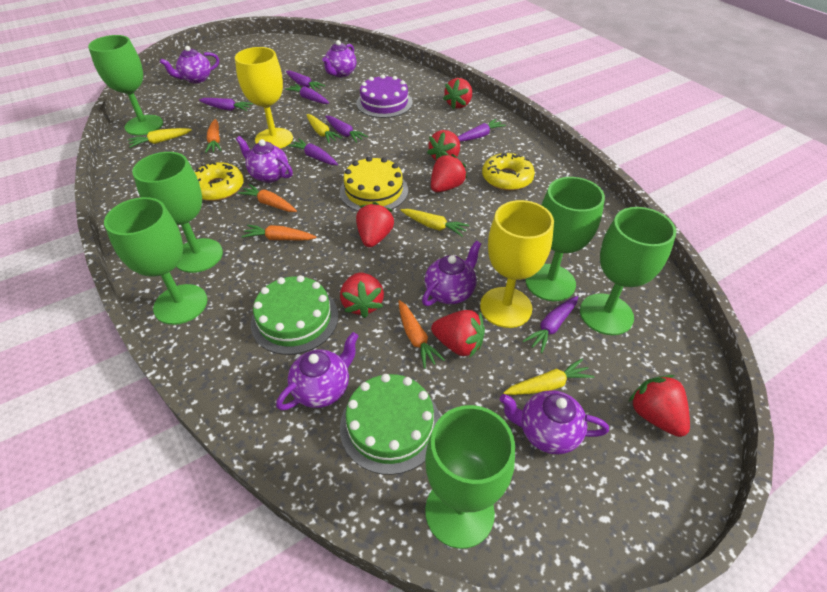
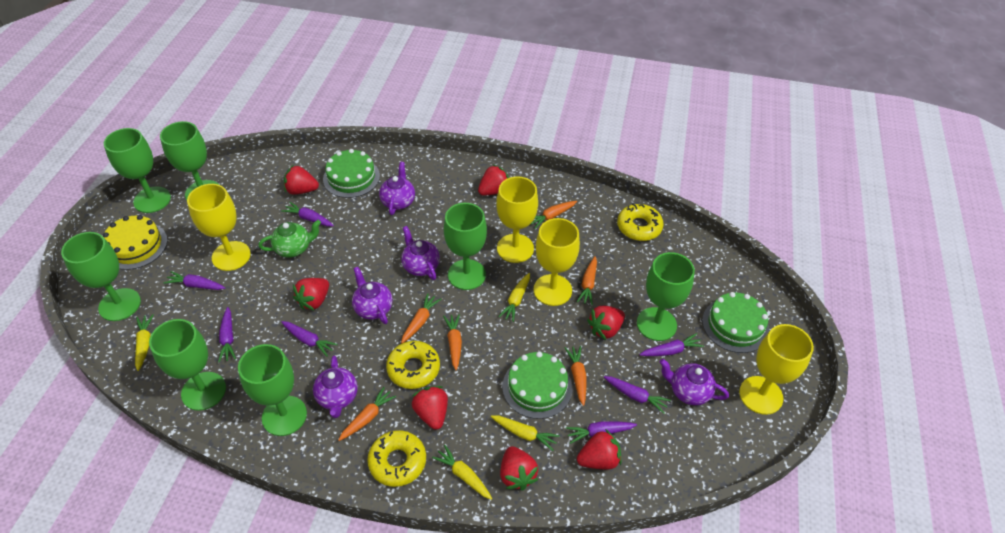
green cake: [251,275,339,355] [340,374,440,475] = 2 -> [323,149,380,198] [502,352,572,419] [702,292,769,353] = 3
green goblet: [88,35,163,135] [104,197,207,325] [132,152,223,273] [425,405,515,549] [525,177,605,301] [580,207,676,335] = 6 -> [61,232,141,321] [104,128,171,213] [149,319,226,411] [160,121,219,200] [238,344,307,436] [444,203,487,290] [637,252,695,341] = 7
green teapot: none = 0 -> [258,220,321,257] = 1
orange carrot: [205,119,222,153] [238,184,297,212] [241,225,316,240] [399,300,445,369] = 4 -> [338,387,396,441] [401,293,441,344] [443,314,462,370] [531,201,577,229] [565,346,586,406] [577,256,597,305] = 6
purple cake: [356,74,413,118] = 1 -> none = 0
purple teapot: [160,46,219,83] [236,136,293,183] [276,332,359,410] [322,40,356,77] [422,241,481,306] [500,390,609,455] = 6 -> [313,355,358,418] [352,267,393,324] [379,162,415,215] [401,226,440,280] [659,359,729,405] = 5
yellow donut: [194,162,244,201] [482,153,535,191] = 2 -> [367,430,426,487] [386,341,440,389] [617,204,664,241] = 3
yellow goblet: [235,47,293,149] [480,200,554,328] = 2 -> [187,184,251,271] [496,176,538,263] [534,218,580,306] [739,324,814,415] = 4

